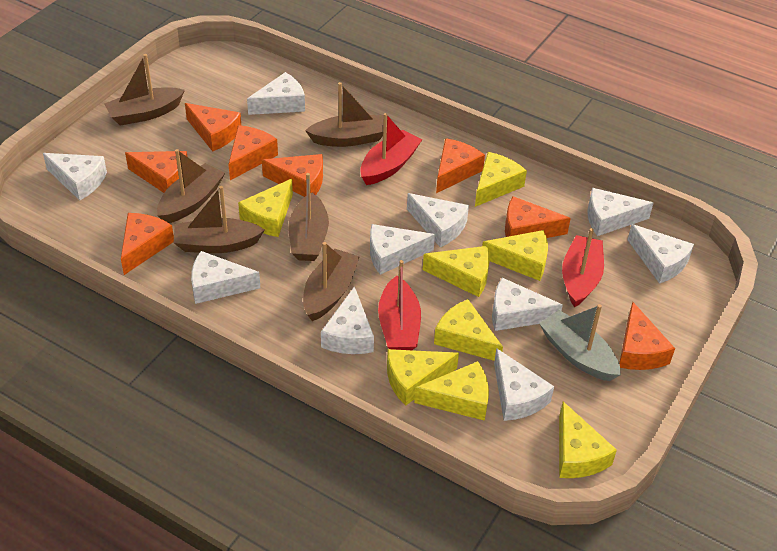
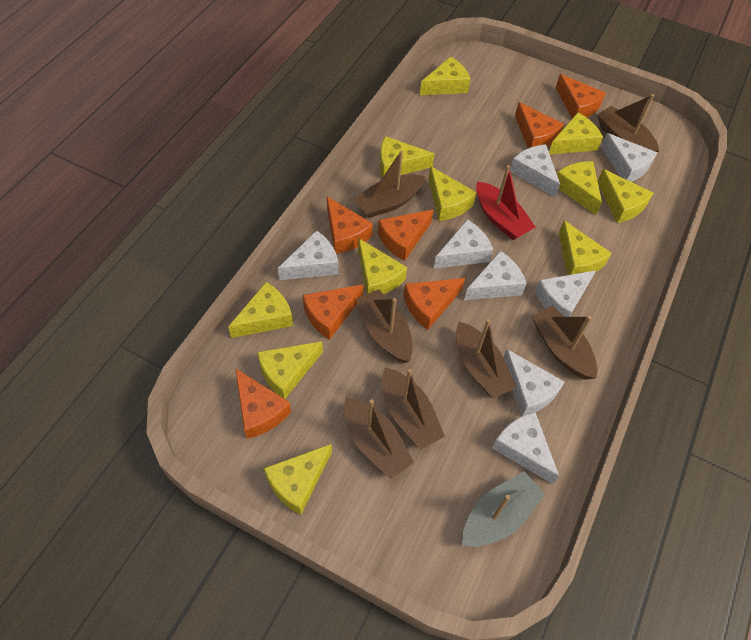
brown boat: [104,54,185,126] [157,149,225,223] [174,186,264,253] [288,173,329,261] [303,242,359,321] [305,82,384,147] = 6 -> [344,397,414,479] [354,150,425,218] [356,289,413,363] [382,367,445,450] [456,319,517,398] [532,306,597,380] [597,94,659,152] = 7
orange cheese: [121,213,174,275] [125,151,187,193] [185,103,241,151] [228,125,278,180] [262,154,323,197] [436,138,485,193] [505,196,571,238] [619,302,675,370] = 8 -> [235,368,291,439] [303,284,364,340] [327,197,373,254] [378,209,434,261] [404,278,465,330] [515,102,564,148] [556,74,606,118] = 7
red boat: [360,113,422,185] [378,260,421,350] [562,228,604,308] = 3 -> [476,165,536,240] = 1
white cheese: [43,153,107,200] [191,251,260,304] [247,72,305,115] [321,286,374,354] [370,224,435,275] [407,193,469,247] [492,278,563,331] [494,348,554,421] [588,188,653,236] [628,224,694,284] = 10 -> [278,231,339,280] [434,219,494,269] [464,251,527,300] [492,412,559,484] [503,349,565,416] [510,144,560,197] [535,270,596,317] [601,133,657,182] = 8
yellow cheese: [238,179,293,237] [387,349,459,406] [414,361,489,421] [423,246,490,297] [434,299,503,361] [475,152,527,207] [482,230,548,281] [559,402,617,478] = 8 -> [228,282,293,338] [257,341,323,399] [264,444,332,515] [358,238,407,294] [380,136,435,178] [420,57,471,95] [428,166,477,221] [549,113,603,154] [557,161,602,215] [559,220,611,275] [598,169,653,223] = 11

